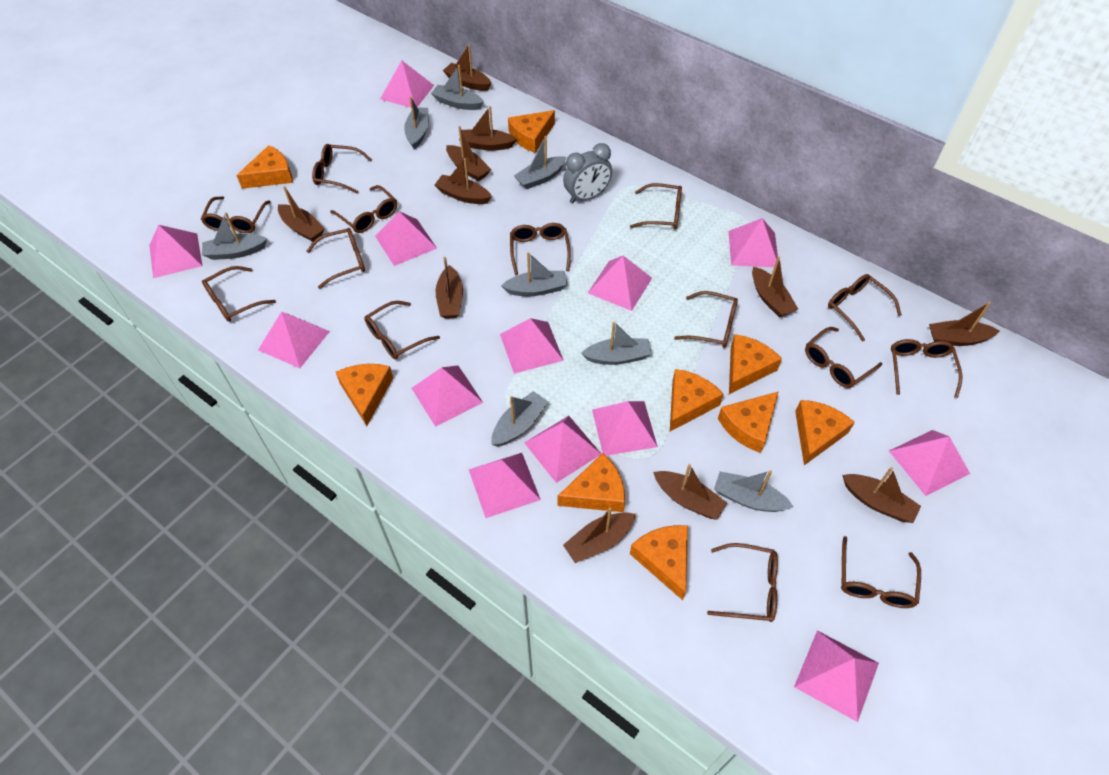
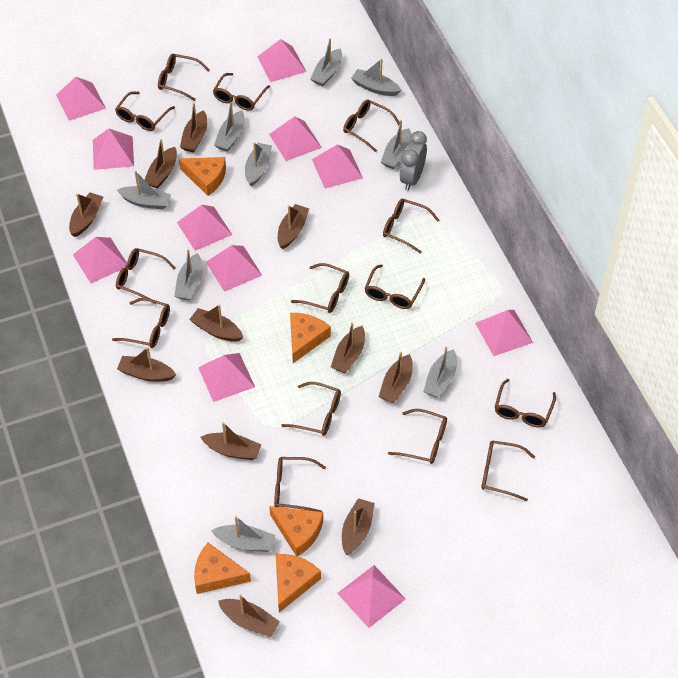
grey boat: [202,212,267,260] [404,97,429,149] [431,65,484,110] [491,391,548,447] [501,252,568,296] [514,136,566,189] [581,322,652,365] [714,470,793,512] = 8 -> [117,171,171,209] [174,249,203,300] [211,516,275,552] [214,102,244,152] [245,142,272,186] [310,38,342,86] [351,59,401,96] [381,120,411,169] [423,347,457,398] = 9
orange cheese: [236,145,293,189] [336,364,393,426] [508,110,555,153] [558,453,625,512] [630,525,688,600] [670,369,723,431] [718,391,779,453] [729,334,782,394] [795,400,855,465] = 9 -> [179,157,226,196] [194,543,251,594] [269,506,323,556] [276,554,321,613] [290,313,331,363] = 5
pink pyramid: [149,225,202,278] [258,312,330,368] [375,211,437,266] [380,60,434,108] [412,365,483,427] [469,453,541,518] [500,318,564,374] [524,416,601,483] [588,255,652,311] [592,401,658,456] [728,218,778,267] [794,630,879,722] [889,430,970,496] = 13 -> [56,77,106,121] [73,237,127,283] [93,129,134,170] [177,205,232,251] [198,353,255,402] [206,245,262,292] [257,39,306,82] [269,116,322,161] [312,144,363,188] [337,565,406,628] [475,310,533,356] = 11

